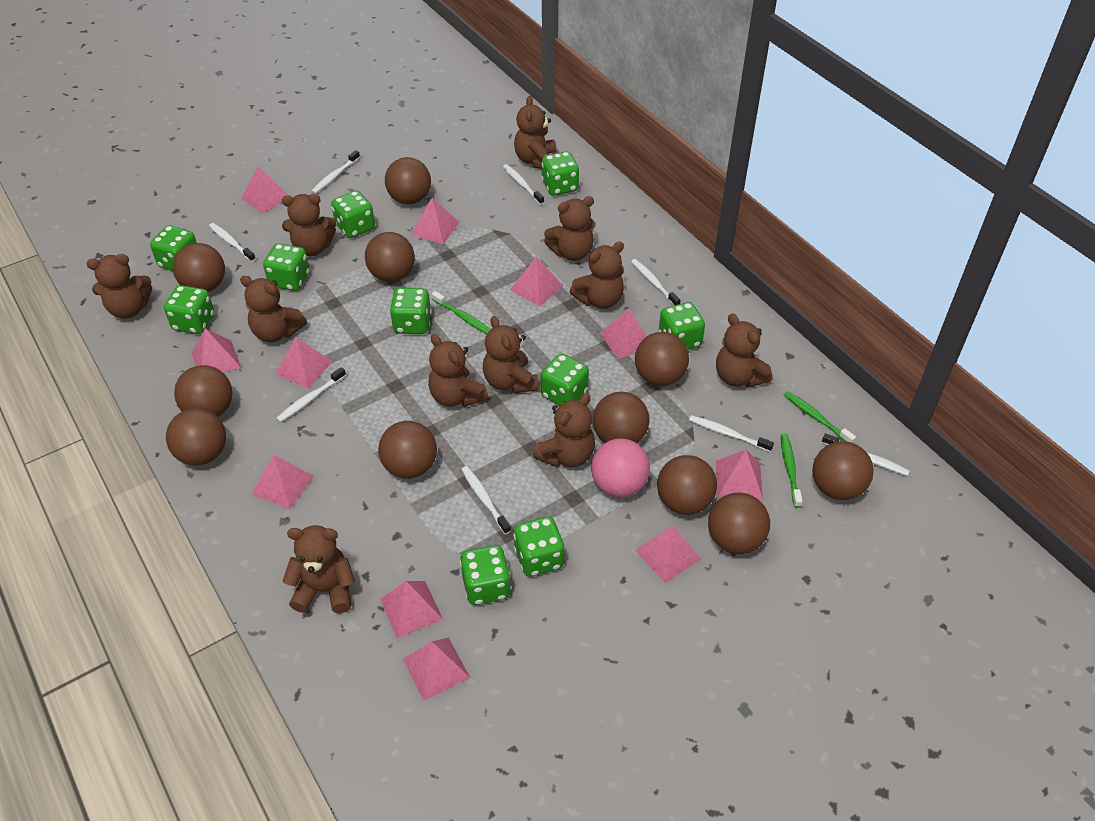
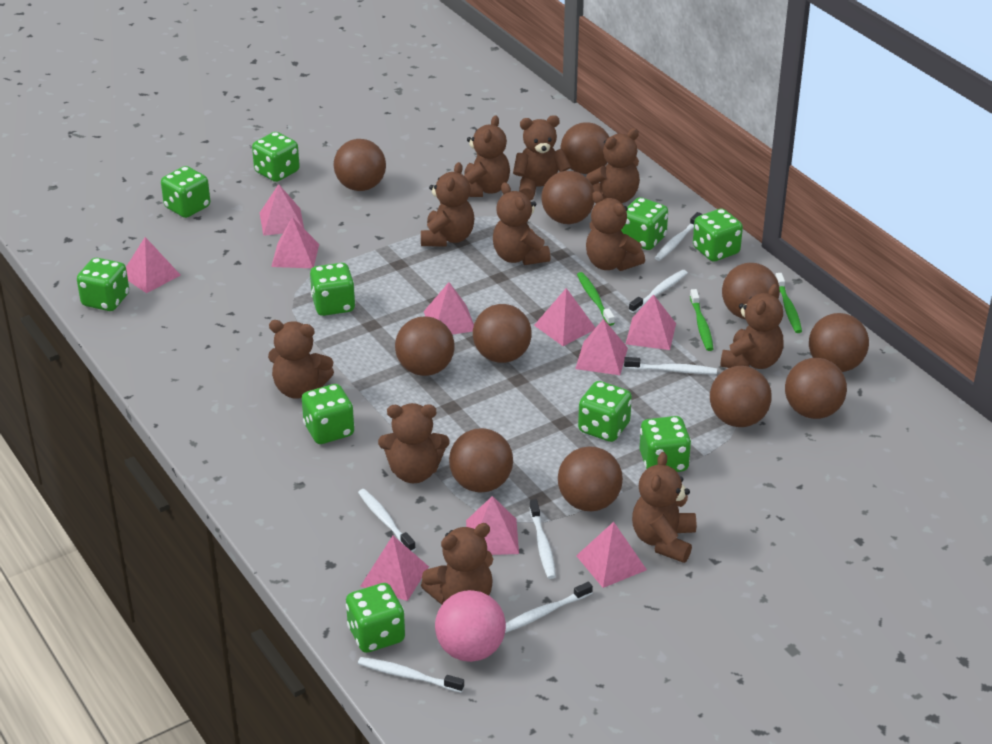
pink pyramid: [191,329,241,373] [241,167,288,214] [252,455,314,509] [275,337,333,388] [380,581,443,638] [403,637,470,701] [411,197,459,244] [510,256,563,307] [600,309,647,359] [635,525,701,583] [716,450,763,499] = 11 -> [126,237,181,293] [260,184,304,236] [271,217,319,268] [360,536,429,601] [424,282,474,335] [466,496,519,555] [534,288,595,346] [575,319,628,375] [576,522,647,588] [626,294,676,350] = 10
white toothbrush: [209,223,256,262] [276,367,346,422] [311,150,360,194] [461,466,511,534] [503,164,544,205] [631,259,681,306] [689,415,774,452] [822,433,910,476] = 8 -> [358,489,416,552] [358,657,464,693] [505,582,593,633] [529,499,556,579] [624,357,717,374] [629,270,688,313] [655,212,702,261] = 7

